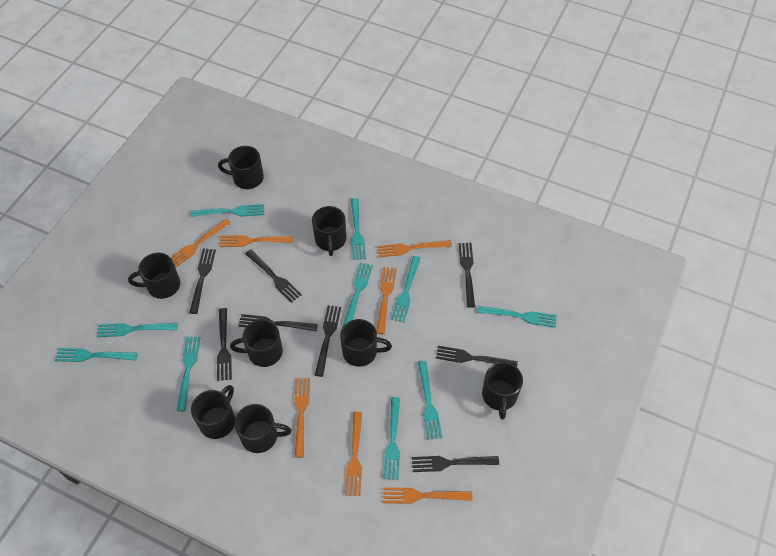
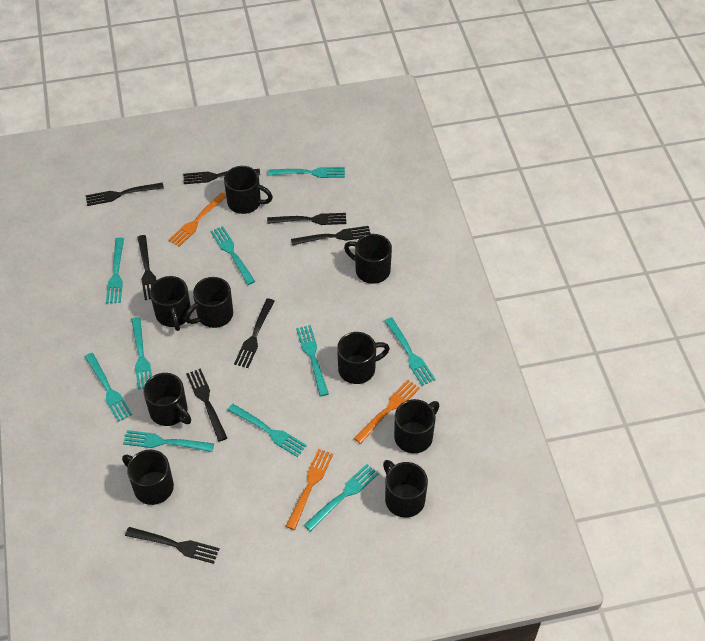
black mug: [128,253,180,299] [191,385,235,439] [218,146,264,189] [230,319,283,367] [234,404,291,453] [312,206,346,256] [340,319,392,367] [482,362,523,420] = 8 -> [122,450,174,505] [143,373,191,426] [150,276,191,331] [185,277,233,328] [224,166,273,214] [337,332,390,384] [344,234,392,284] [383,460,428,518] [394,399,439,453] = 9
orange fork: [171,219,231,268] [219,235,294,247] [294,378,310,458] [345,412,362,496] [376,267,397,334] [377,240,452,257] [383,487,472,504] = 7 -> [169,192,226,247] [286,449,333,530] [354,380,420,444] = 3

